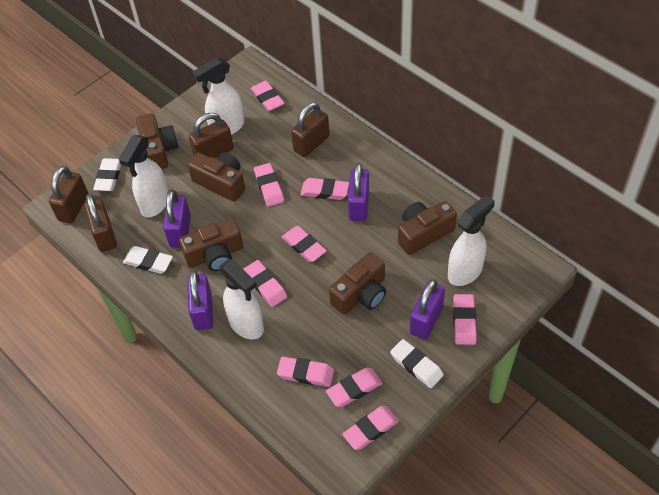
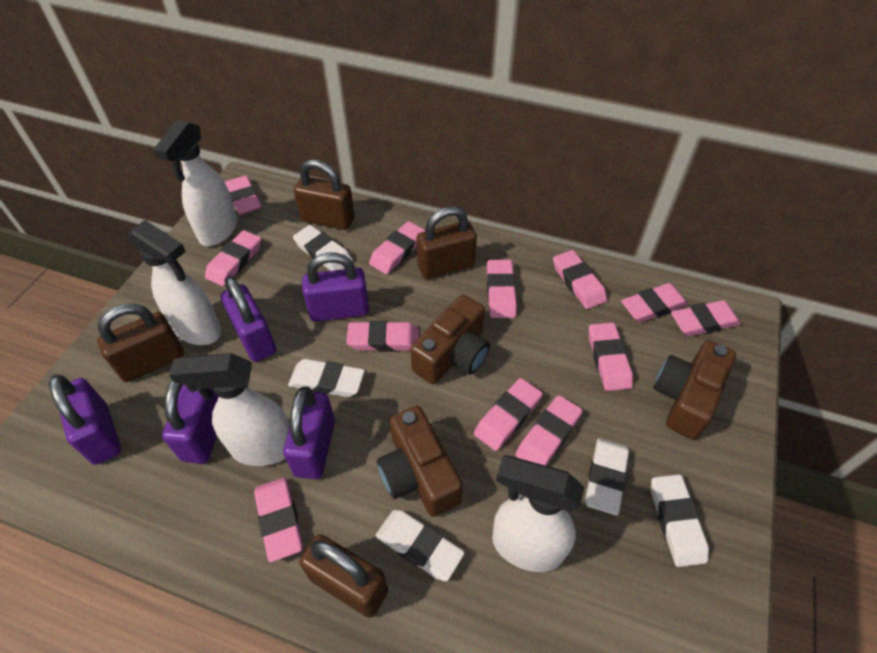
brown camera: [136,113,179,169] [179,219,243,271] [188,152,245,202] [329,252,386,315] [398,201,457,255] = 5 -> [377,406,463,517] [410,294,490,384] [654,340,736,439] = 3
pink eraser: [243,260,287,307] [251,81,284,111] [254,163,284,207] [277,357,334,387] [282,226,327,262] [300,178,349,200] [326,368,382,407] [342,406,399,450] [453,294,477,345] = 9 -> [205,230,261,286] [225,175,261,215] [254,477,303,562] [346,321,419,352] [369,221,425,274] [474,378,543,451] [487,260,517,318] [516,395,582,466] [553,250,607,309] [589,322,633,391] [621,283,688,323] [671,300,741,336] = 12
purple padlock: [163,190,191,248] [187,270,213,330] [348,163,369,221] [410,279,445,340] = 4 -> [49,375,121,465] [162,380,219,464] [221,276,276,362] [283,386,335,479] [302,252,369,322] = 5
white eraser: [93,158,121,191] [123,246,173,274] [390,339,444,388] = 3 -> [288,359,365,397] [293,225,353,271] [375,510,465,581] [585,438,629,515] [651,474,709,567] = 5

